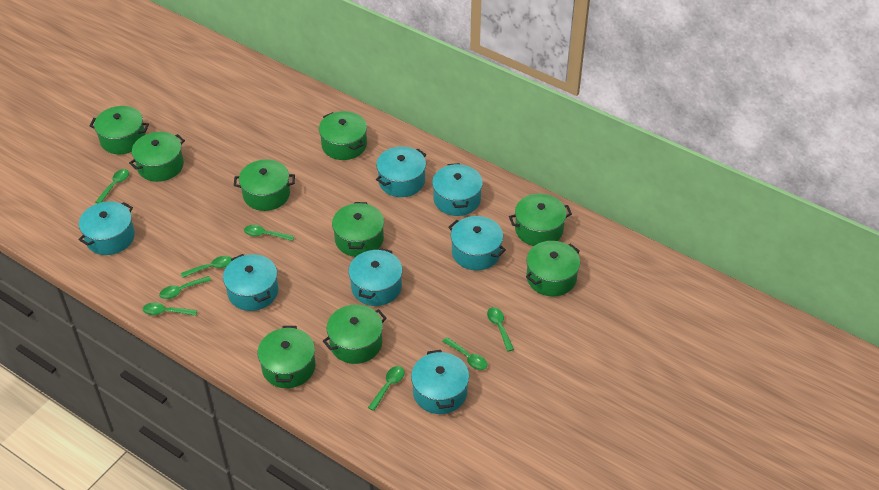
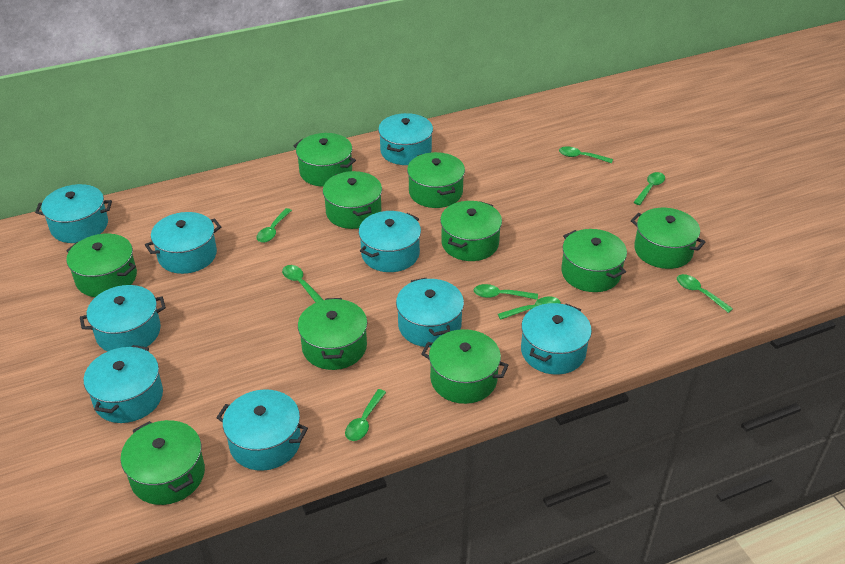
green pot: [90,106,149,154] [129,132,185,182] [234,159,295,211] [258,326,315,388] [319,111,367,160] [323,305,387,364] [332,202,384,257] [509,194,572,246] [526,241,580,296] = 9 -> [66,234,137,297] [121,420,205,505] [294,133,356,187] [298,298,367,370] [323,171,382,229] [407,152,465,208] [421,329,509,404] [440,201,502,261] [561,229,627,292] [631,208,706,269] = 10
turquoise pot: [78,201,135,255] [223,254,278,311] [348,248,403,306] [376,146,426,197] [411,350,469,414] [432,163,483,216] [448,216,506,270] = 7 -> [35,184,112,243] [80,285,166,352] [84,345,163,423] [145,212,221,274] [217,390,308,471] [359,211,421,272] [378,113,433,165] [396,278,464,347] [521,303,592,375] = 9

